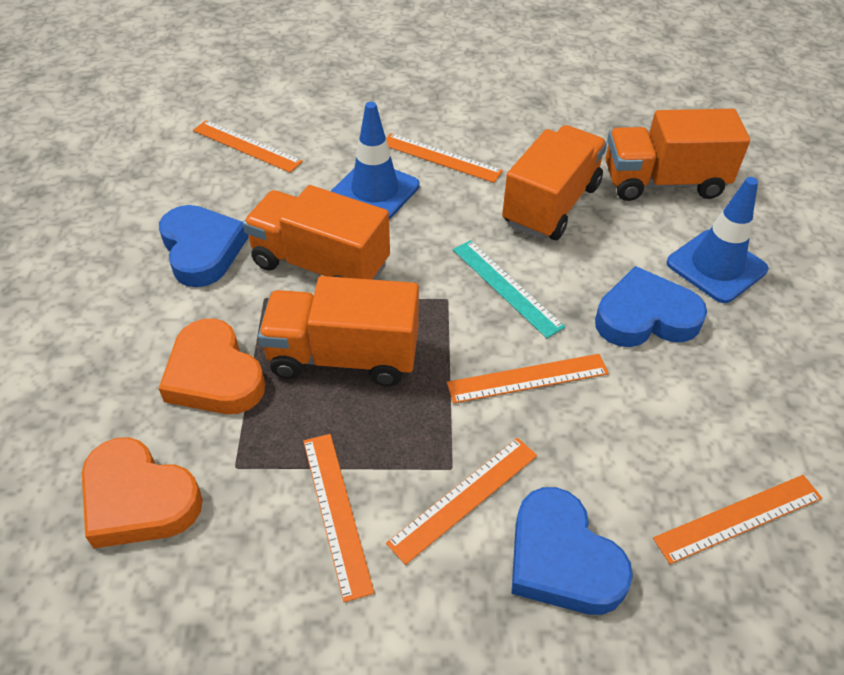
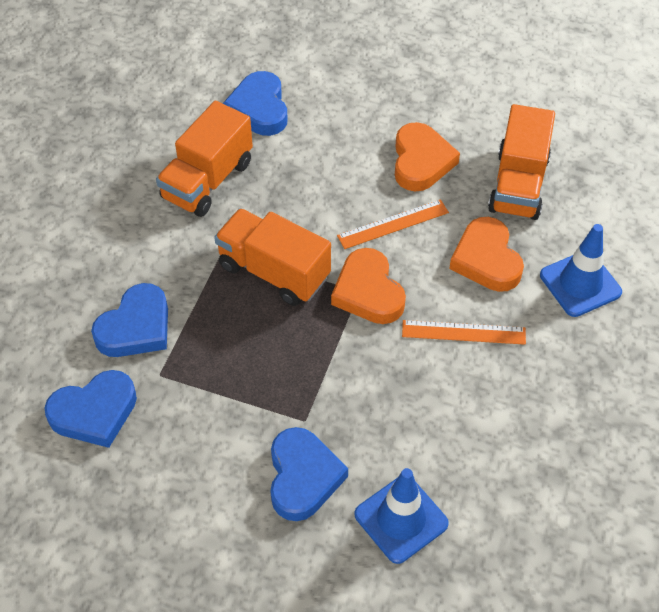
blue heart: [159,205,249,287] [511,487,633,615] [595,266,707,347] = 3 -> [44,370,137,448] [91,283,168,357] [223,71,288,136] [270,427,348,521] = 4
orange heart: [82,437,203,548] [159,318,265,414] = 2 -> [331,248,406,324] [395,122,460,192] [449,217,524,292] = 3
orange ruler: [193,120,303,173] [303,434,374,603] [386,133,503,183] [386,438,537,565] [447,354,609,403] [653,475,822,564] = 6 -> [337,199,449,249] [402,320,526,345] = 2
orange truck: [243,185,390,280] [258,276,419,386] [502,125,607,240] [606,109,750,201] = 4 -> [156,101,253,217] [214,208,331,306] [488,104,555,220] = 3
turquoise ruler: [453,240,565,338] = 1 -> none = 0

